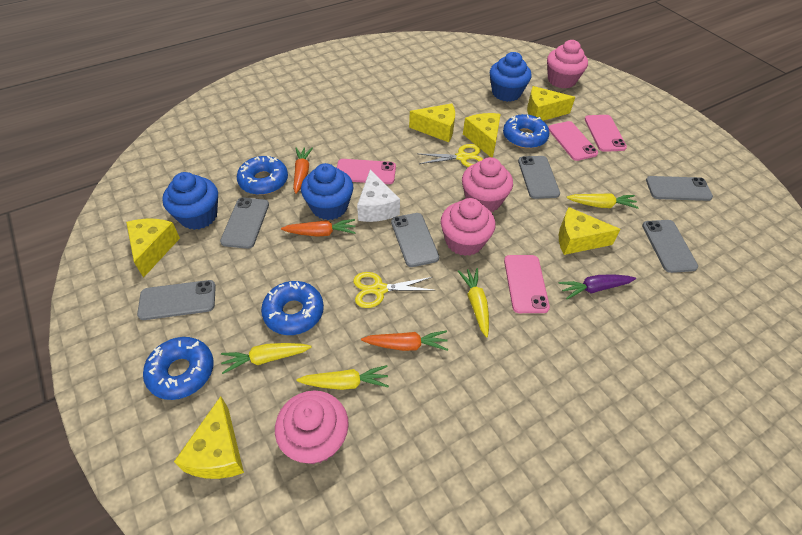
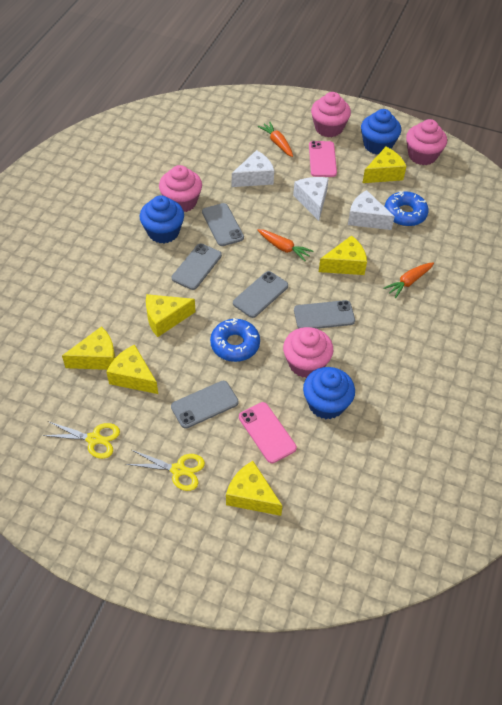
blue donut: [143,337,214,400] [237,156,288,195] [261,281,324,335] [503,114,549,149] = 4 -> [210,318,260,362] [384,191,429,226] = 2
grey phone: [137,280,216,320] [220,197,269,249] [391,213,439,267] [518,156,560,199] [642,220,698,273] [646,176,713,201] = 6 -> [171,381,239,429] [172,244,222,290] [202,203,244,246] [233,271,288,318] [294,300,355,329] = 5
pink phone: [337,159,396,184] [504,255,550,313] [548,121,598,161] [585,115,627,152] = 4 -> [239,402,297,463] [309,141,337,177] = 2
purple carrot: [558,275,636,299] = 1 -> none = 0
white cheese: [357,170,400,222] = 1 -> [232,150,274,187] [293,177,329,221] [348,190,395,230] = 3
yellow carrot: [221,343,312,374] [297,365,389,390] [458,268,489,338] [566,193,639,209] = 4 -> none = 0

